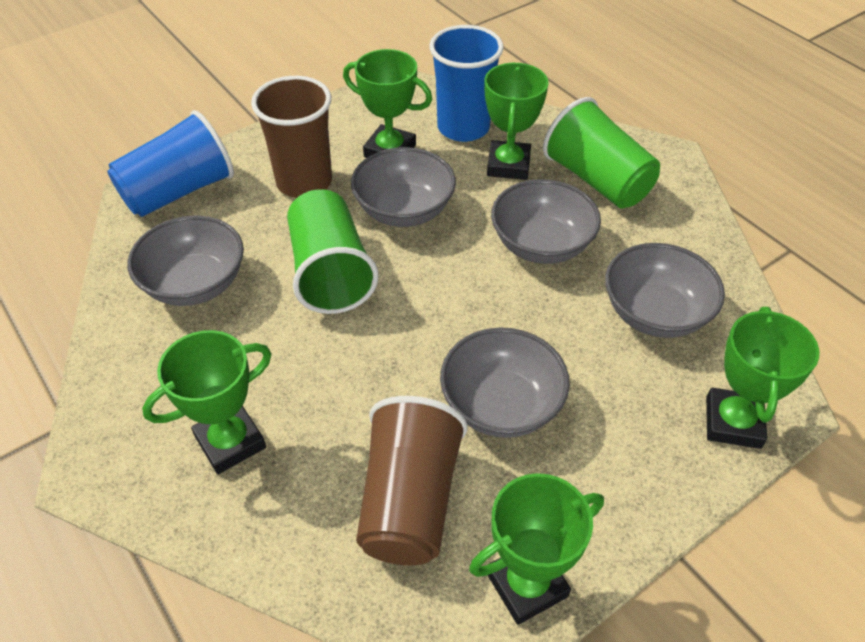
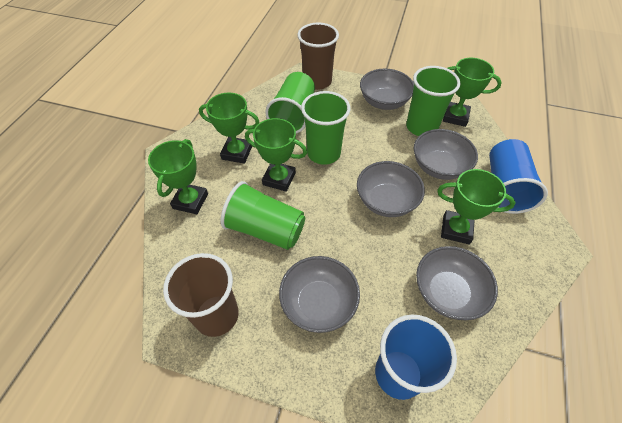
green cup: [287,189,379,314] [543,97,660,209] = 2 -> [221,181,305,250] [265,72,315,134] [301,91,350,165] [406,66,461,136] = 4

